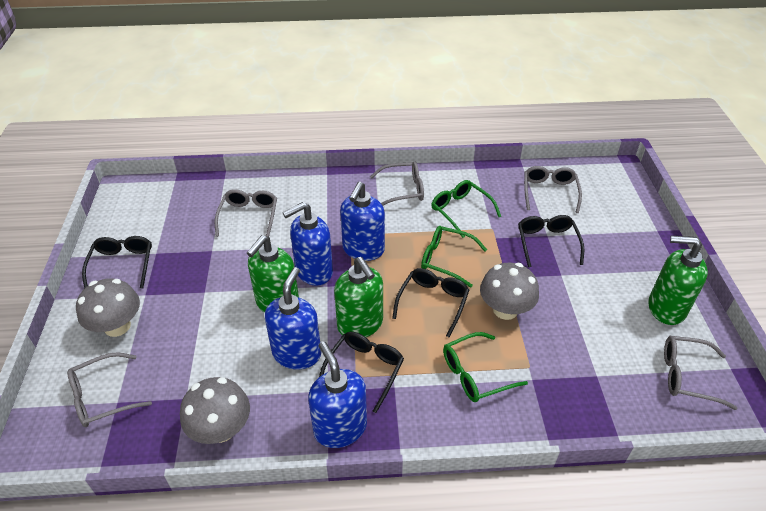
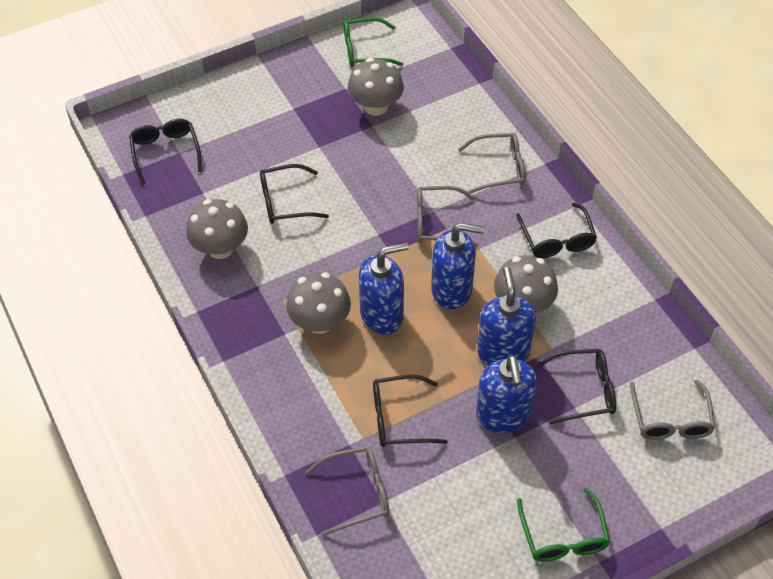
black glasses: [82,236,152,289] [319,332,404,413] [392,268,469,337] [518,215,584,267] = 4 -> [129,119,202,185] [260,164,329,224] [373,375,448,447] [516,203,597,258] [536,349,616,425] = 5
green glasses: [421,226,487,287] [431,180,501,238] [443,332,528,402] = 3 -> [344,18,403,67] [517,487,610,562] = 2
green soap dispenser: [247,235,299,313] [334,257,383,337] [648,236,708,325] = 3 -> none = 0
grey glasses: [67,352,152,427] [215,189,277,237] [370,161,424,206] [524,166,582,213] [664,336,738,410] = 5 -> [305,446,389,536] [417,186,478,247] [458,133,525,194] [630,380,715,440] = 4
grey mushroom: [76,278,140,337] [180,377,250,444] [480,263,539,320] = 3 -> [186,199,248,259] [286,272,351,334] [347,58,404,116] [494,255,558,313] = 4

